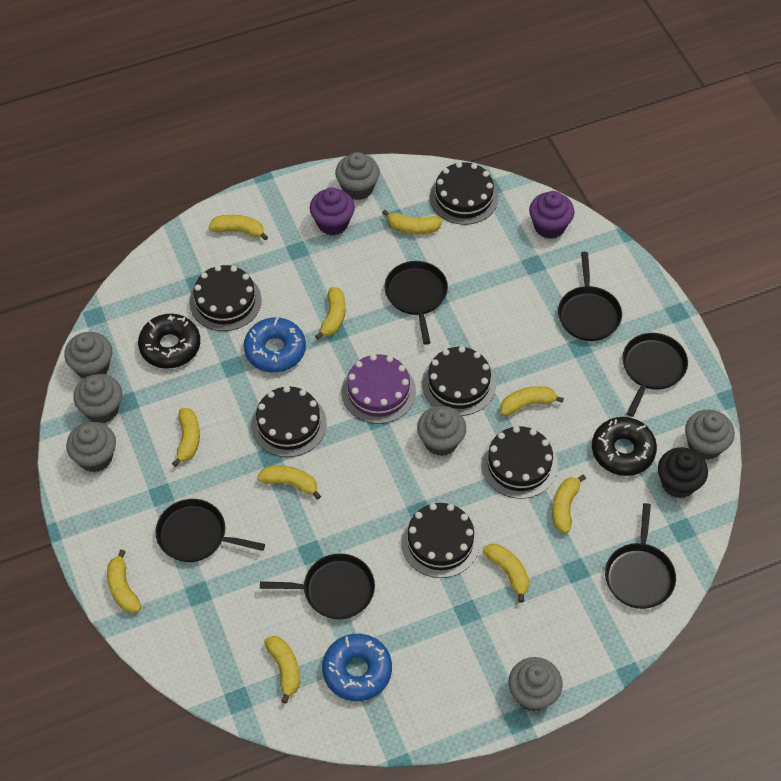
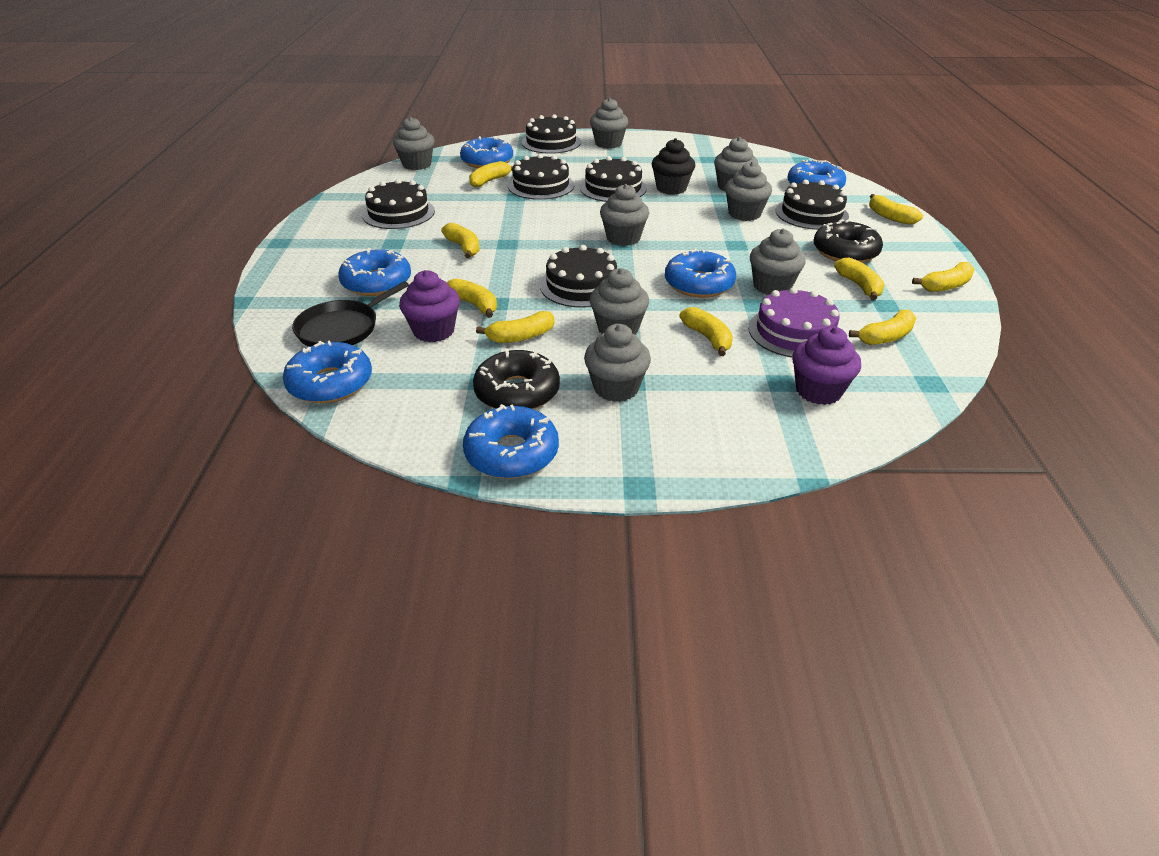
black pan: [156,499,265,562] [260,553,375,620] [384,261,448,345] [558,252,622,341] [605,503,676,609] [622,333,688,417] = 6 -> [292,281,409,347] = 1
blue donut: [244,317,306,372] [322,634,392,701] = 2 -> [283,340,372,403] [338,248,411,296] [460,136,513,168] [463,404,559,479] [665,249,736,298] [787,160,846,189] = 6
grey cupcake: [64,332,112,379] [66,422,116,472] [73,374,122,423] [335,152,380,200] [417,406,466,456] [508,657,563,711] [685,410,735,460] = 7 -> [393,117,435,170] [584,324,651,402] [590,98,628,149] [590,268,649,335] [600,184,649,246] [714,137,758,191] [725,162,772,221] [750,228,806,295] = 8
yellow banana: [107,549,141,613] [172,408,200,467] [209,215,268,241] [257,465,321,500] [264,636,300,704] [315,287,346,339] [382,210,442,234] [483,544,529,603] [500,386,564,416] [552,474,586,533] = 10 -> [441,223,480,258] [447,278,497,318] [469,161,513,187] [476,311,554,343] [679,307,733,356] [834,257,885,300] [849,310,916,345] [869,194,923,225] [912,262,975,292] = 9

